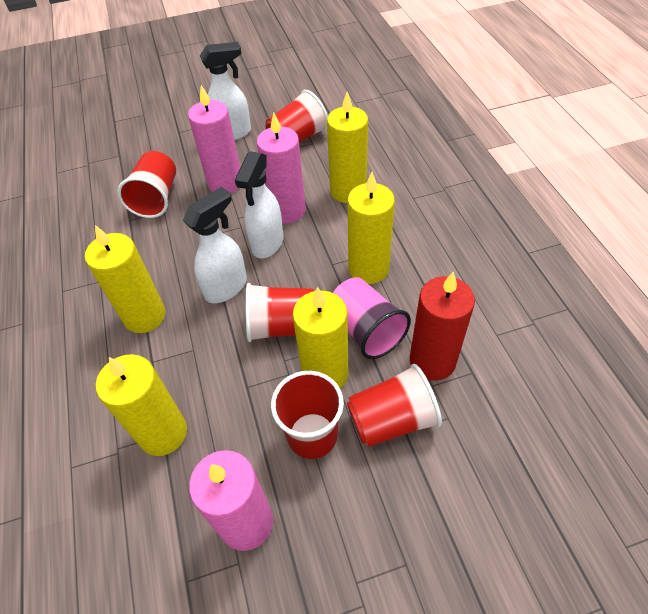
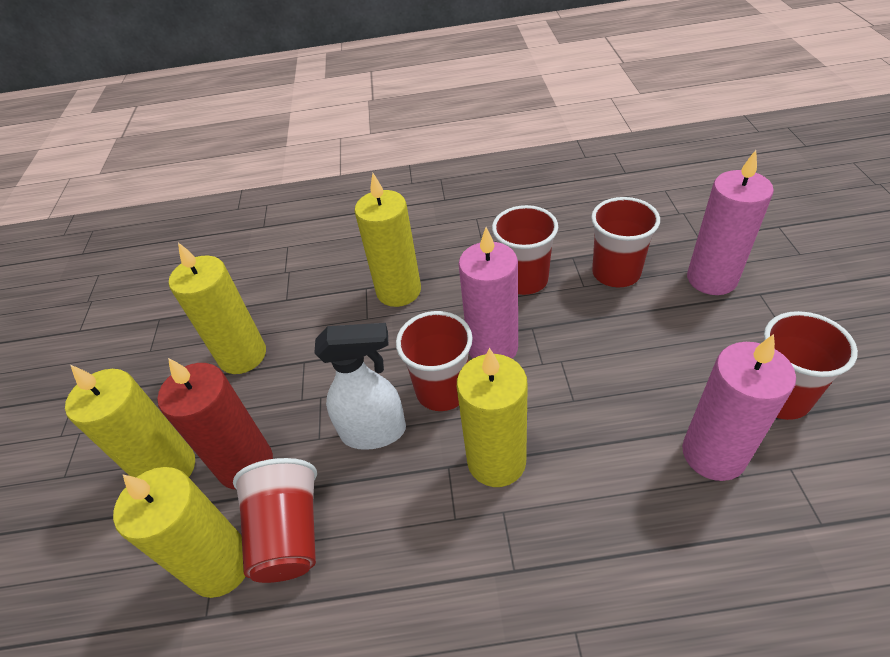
pink cup: [333,277,411,359] = 1 -> none = 0
white spray bottle: [183,187,247,303] [200,42,251,140] [235,151,284,259] = 3 -> [315,323,406,450] = 1

